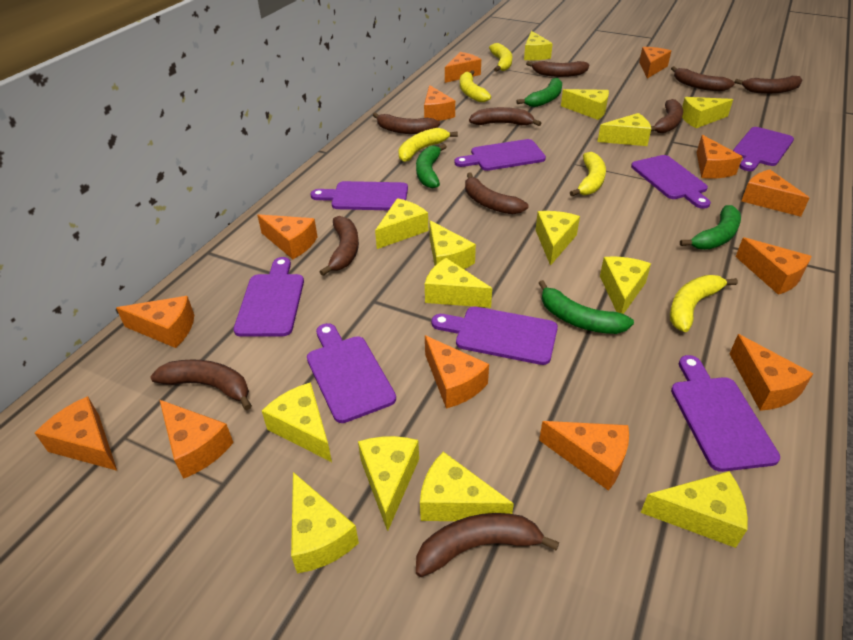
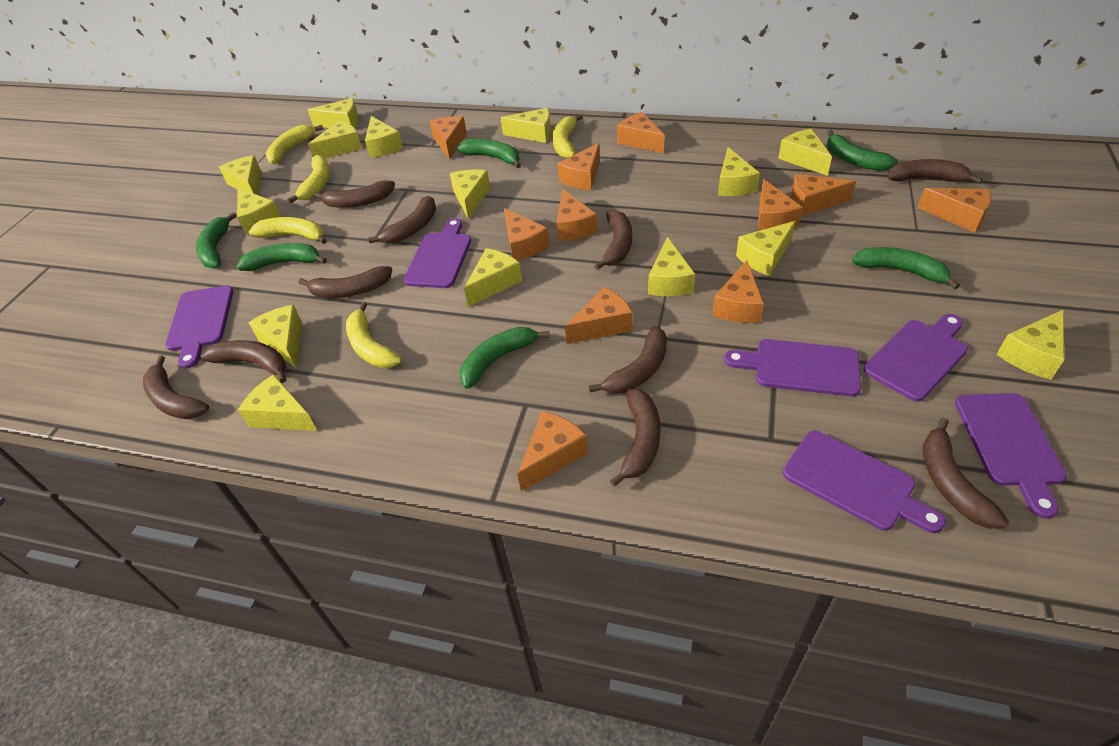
green banana: [416,144,447,189] [516,78,562,107] [538,280,634,334] [680,205,741,250] = 4 -> [196,212,237,269] [237,243,327,271] [456,138,521,168] [460,327,550,389] [827,130,899,171] [852,247,960,289] = 6
orange cheese: [35,396,117,471] [116,296,194,348] [160,400,233,479] [257,214,317,259] [424,85,455,121] [425,335,489,409] [445,52,481,83] [539,421,629,491] [639,47,671,79] [696,135,743,179] [730,334,813,411] [735,237,812,295] [742,170,809,217] = 13 -> [430,116,467,159] [504,208,550,261] [517,411,588,491] [557,189,598,241] [558,143,600,190] [565,287,633,344] [617,112,665,153] [712,260,764,323] [758,179,803,231] [791,174,856,216] [917,188,991,233] = 11
purple cutting board: [234,257,304,337] [307,323,396,423] [311,181,408,210] [432,307,558,365] [454,139,546,171] [631,155,711,209] [671,355,780,472] [733,127,794,171] = 8 -> [165,286,233,369] [403,218,471,288] [724,339,861,397] [783,431,946,533] [864,314,968,401] [955,393,1067,519] = 6
yellow cheese: [262,382,332,462] [291,472,359,574] [358,436,419,531] [375,198,428,249] [420,452,514,521] [425,258,492,308] [429,220,476,269] [524,31,553,60] [536,211,580,266] [561,89,609,120] [597,113,651,146] [600,256,651,314] [641,471,748,548] [682,97,733,128] = 14 -> [219,155,262,195] [237,188,281,234] [238,374,317,431] [248,305,302,368] [308,98,359,128] [308,120,362,158] [365,116,403,158] [450,170,490,219] [464,248,522,307] [501,108,551,143] [648,237,695,296] [718,147,760,196] [736,221,795,276] [778,129,832,176] [996,310,1064,380] = 15

